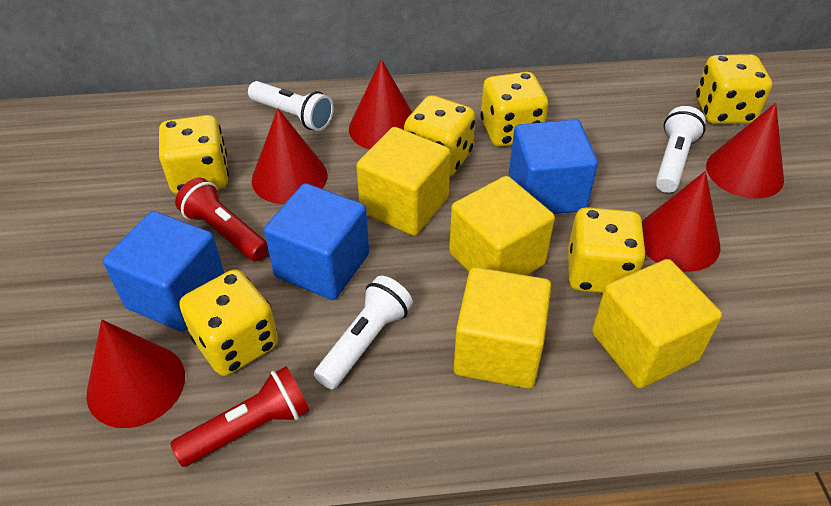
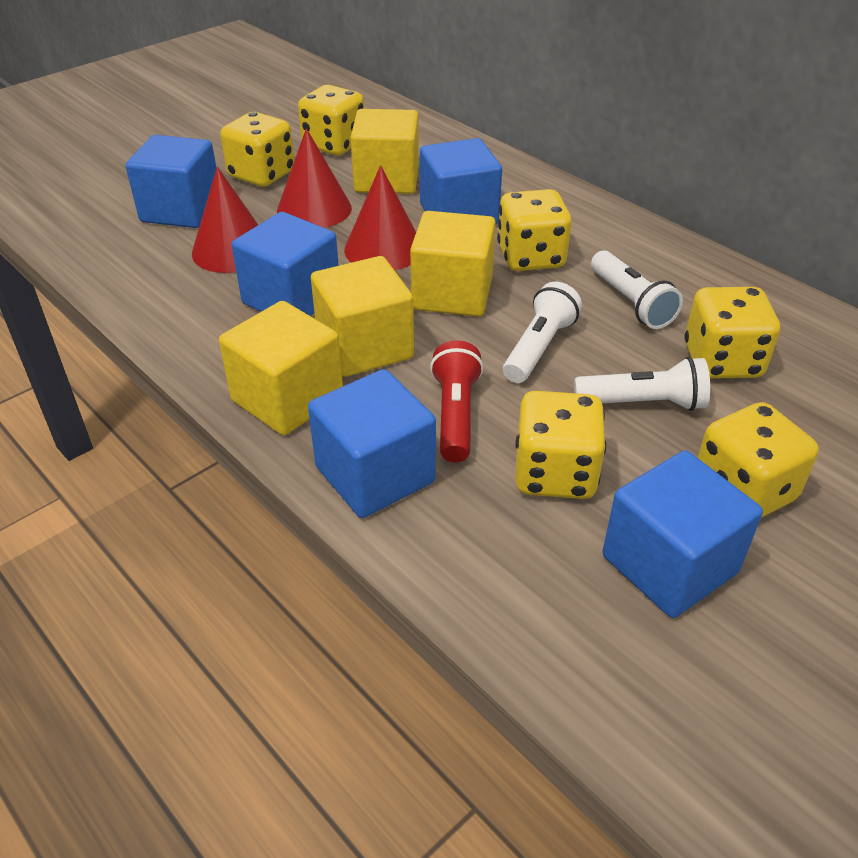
blue cube: [103,211,224,332] [264,183,369,300] [509,119,598,214] = 3 -> [126,135,216,228] [232,212,339,316] [308,369,436,518] [420,138,502,225] [602,450,763,618] = 5
red cone: [86,320,185,428] [252,108,328,204] [349,59,412,150] [642,171,720,272] [706,103,784,199] = 5 -> [192,167,258,273] [277,128,352,228] [344,165,416,270] = 3
red flashlight: [170,366,310,467] [175,177,268,262] = 2 -> [430,340,483,463] = 1

